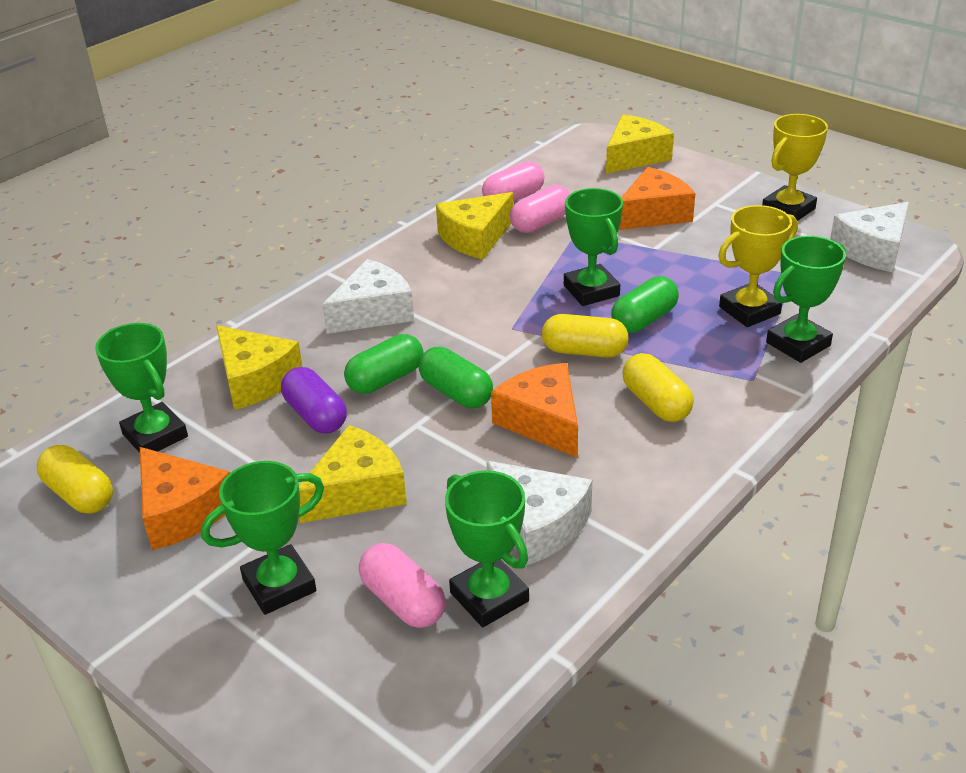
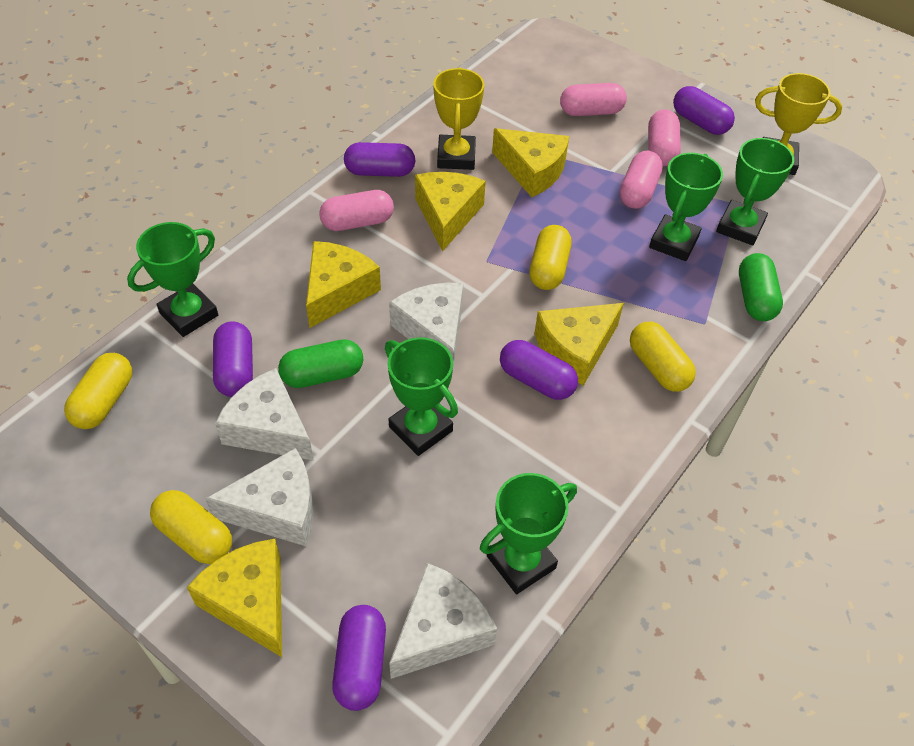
green capsule: [344,334,424,394] [419,347,493,408] [611,276,679,333] = 3 -> [278,339,363,388] [739,253,783,321] = 2
orange cheese: [140,447,230,550] [491,363,578,458] [619,167,695,230] = 3 -> none = 0
pink capsule: [359,543,446,628] [482,161,544,202] [510,185,570,233] = 3 -> [319,190,394,231] [560,83,627,116] [620,151,663,209] [648,109,681,166] = 4
purple capsule: [281,367,347,433] = 1 -> [213,321,253,397] [332,605,386,711] [344,142,415,177] [500,340,578,400] [673,86,735,135] = 5
white cheese: [322,259,414,334] [486,461,592,566] [830,202,909,272] = 3 -> [205,448,314,546] [215,368,314,461] [389,283,463,373] [389,563,497,679] = 4
yellow capsule: [37,445,113,513] [542,314,628,358] [622,353,694,422] = 3 -> [64,353,132,429] [150,490,232,564] [529,225,571,290] [630,322,696,392] = 4
yellow cheese: [216,325,303,410] [299,425,407,523] [436,192,513,259] [606,114,674,174] = 4 -> [187,539,282,657] [306,241,381,328] [415,172,486,251] [492,128,569,197] [534,303,624,386] = 5

